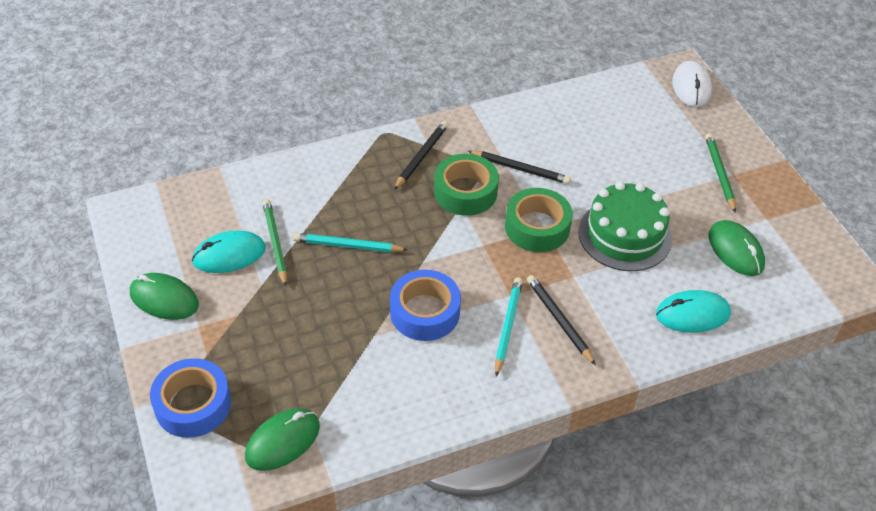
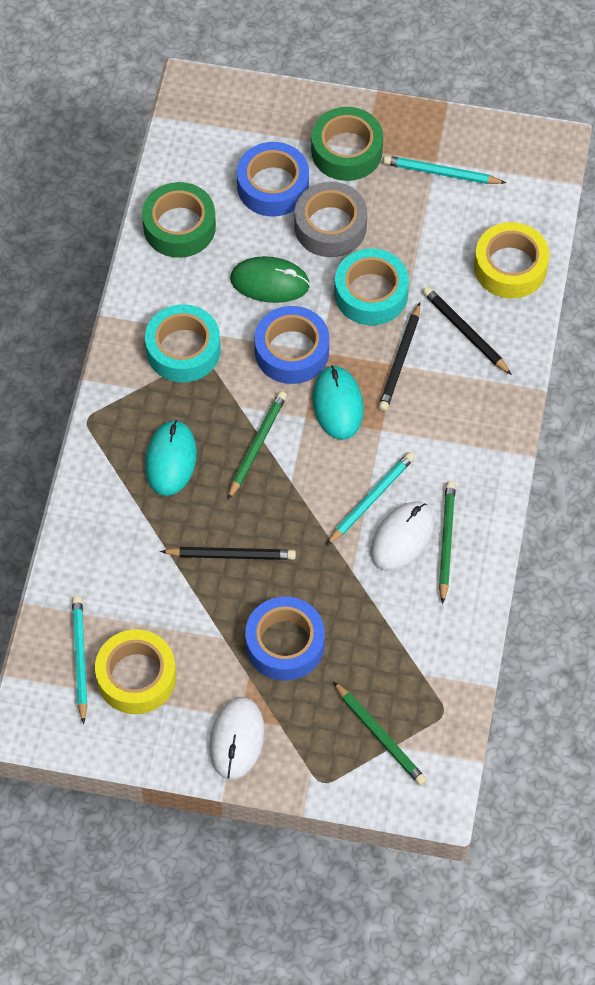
blue tape: [150,358,231,438] [390,270,461,341] = 2 -> [237,142,309,217] [245,597,325,681] [255,306,329,384] = 3
green cake: [578,182,672,271] = 1 -> none = 0
green mouse: [130,273,199,320] [245,408,320,471] [708,220,765,276] = 3 -> [230,256,310,303] = 1
green pencil: [263,199,287,287] [705,133,736,213] = 2 -> [228,391,287,500] [333,681,427,786] [439,481,456,604] = 3
grey tape: none = 0 -> [294,182,367,257] = 1
turquoise pencil: [293,233,408,252] [495,277,523,376] = 2 -> [72,596,88,724] [326,452,415,546] [383,155,506,184] = 3
turquoise tape: none = 0 -> [145,304,221,382] [335,248,409,325] = 2
white mouse: [672,61,712,107] = 1 -> [209,697,265,780] [370,502,435,571] = 2
yellow tape: none = 0 -> [95,630,176,714] [474,222,549,298] = 2

